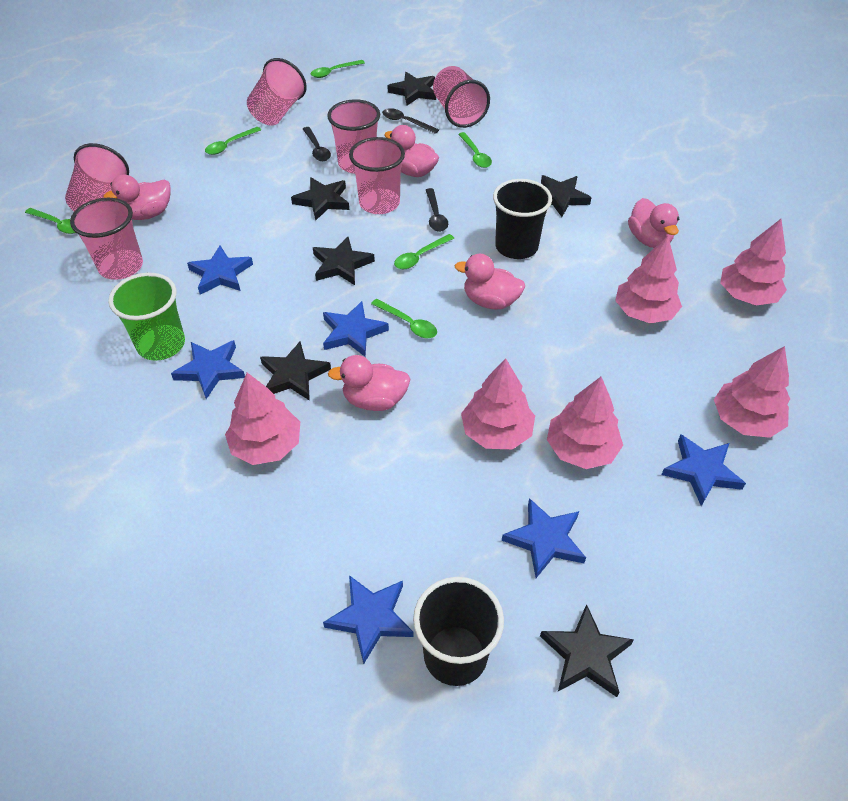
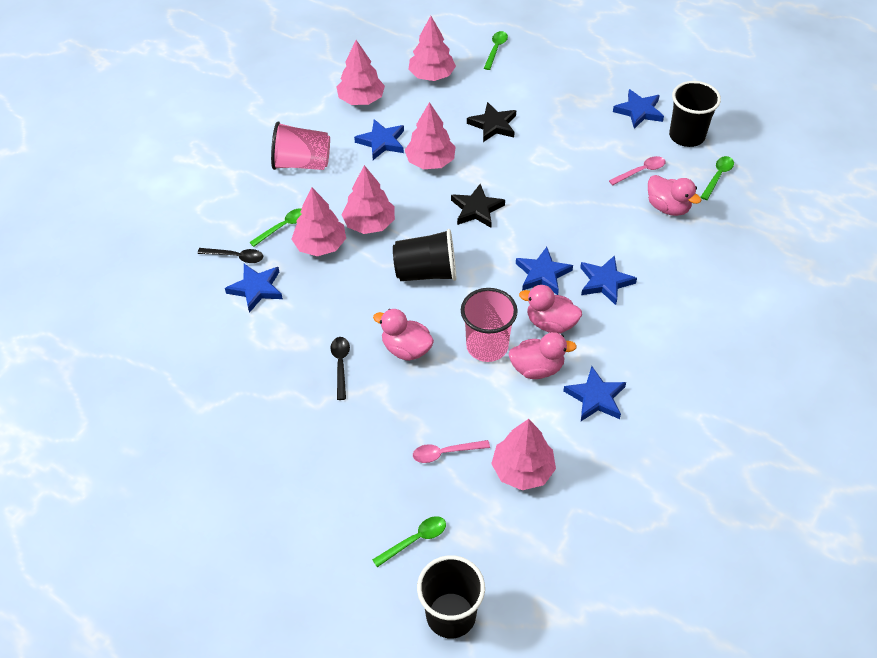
black cup: [413,577,504,686] [493,179,552,259] = 2 -> [393,229,456,281] [417,555,485,639] [669,81,721,147] = 3
black spoon: [303,127,331,161] [382,108,439,134] [426,188,448,232] = 3 -> [197,248,263,263] [330,337,350,400] = 2
black star: [260,342,331,401] [291,177,349,220] [313,237,375,285] [388,72,436,105] [540,604,634,697] [541,175,591,217] = 6 -> [451,184,505,228] [467,102,516,142] = 2
green cup: [108,273,185,361] = 1 -> none = 0
green spoon: [25,208,76,234] [205,127,261,155] [311,60,365,78] [371,299,437,338] [394,234,455,269] [458,132,492,168] = 6 -> [249,208,301,247] [372,516,446,567] [484,31,508,70] [701,156,734,200] = 4
pink cup: [65,143,129,211] [70,198,143,280] [247,58,307,125] [327,99,380,174] [349,137,405,214] [433,66,490,128] = 6 -> [271,121,330,170] [461,288,518,362] = 2
pink duck: [103,174,171,220] [328,355,410,411] [384,125,439,177] [455,254,525,310] [628,198,679,248] = 5 -> [373,309,434,361] [508,332,577,379] [519,285,582,334] [648,175,701,216] = 4
pink spoon: none = 0 -> [413,440,490,463] [609,156,665,185] = 2

